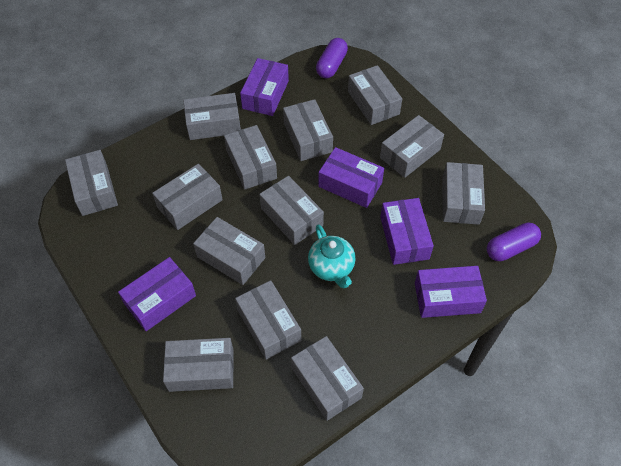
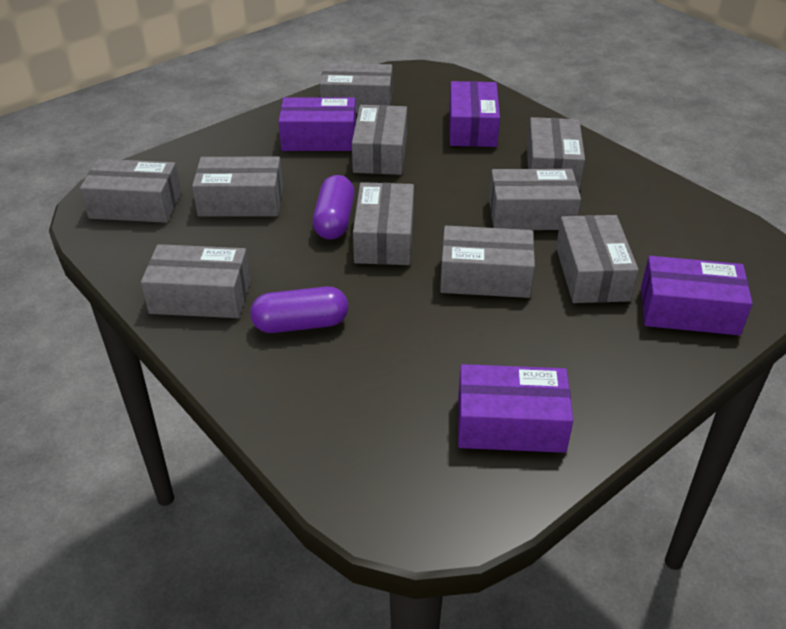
grey box: [65,150,118,216] [152,164,223,230] [163,338,234,392] [183,93,241,140] [193,217,265,285] [224,125,277,190] [235,280,301,360] [259,176,324,245] [283,99,333,161] [291,336,364,421] [348,65,402,125] [380,115,444,178] [442,162,485,225] = 13 -> [80,159,181,223] [141,244,251,318] [192,157,283,217] [320,63,392,113] [352,105,407,175] [353,182,414,265] [440,226,535,298] [489,169,581,230] [527,117,585,190] [556,215,639,303] = 10
purple box: [118,257,196,331] [240,58,289,116] [318,147,384,208] [380,198,434,265] [415,266,487,318] = 5 -> [278,97,356,151] [449,81,500,147] [458,364,573,453] [641,256,753,335] = 4
turquoise teapot: [308,224,356,288] = 1 -> none = 0

